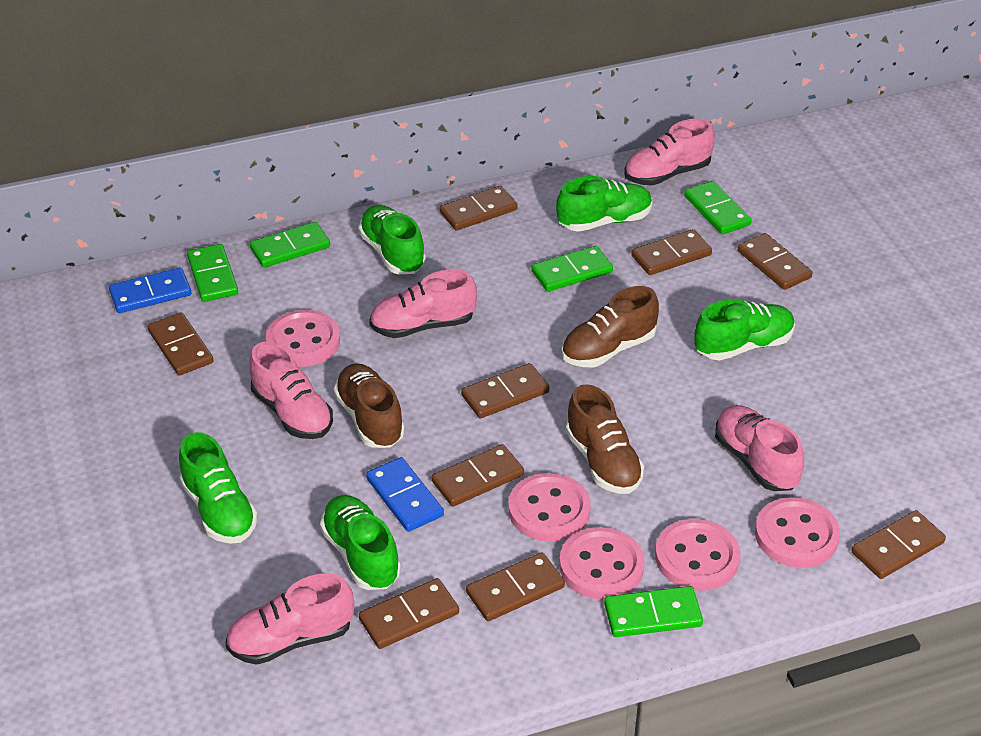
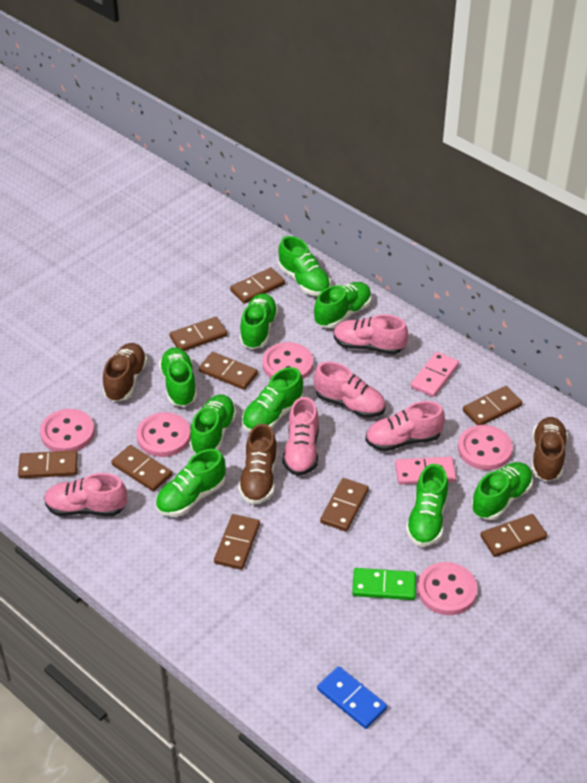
blue domino: [109,268,191,313] [366,457,444,532] = 2 -> [317,666,387,729] = 1
green domino: [187,244,238,302] [250,222,330,268] [531,246,613,292] [604,586,703,637] [684,181,752,234] = 5 -> [352,568,416,600] = 1
green shoe: [179,432,258,544] [320,495,401,590] [358,205,426,274] [556,176,652,232] [694,299,795,361] = 5 -> [155,449,226,517] [159,347,197,407] [190,395,237,454] [240,293,278,349] [242,367,303,432] [279,236,331,296] [314,282,371,328] [406,464,448,547] [471,462,533,520] = 9
pink domino: none = 0 -> [395,457,456,485] [411,352,459,397] = 2

